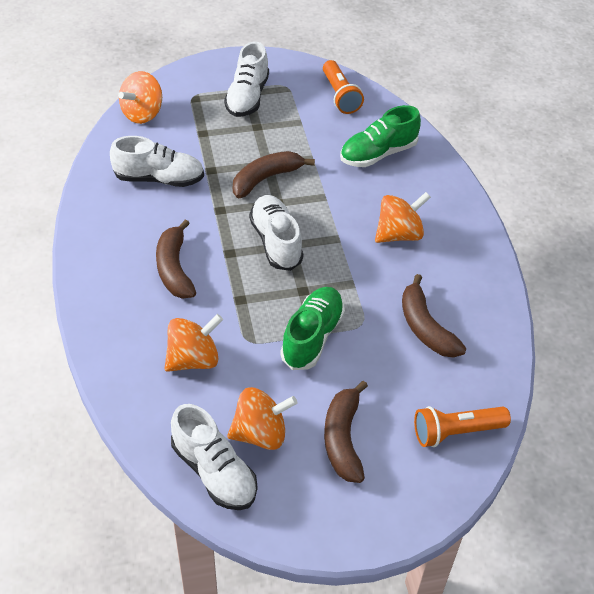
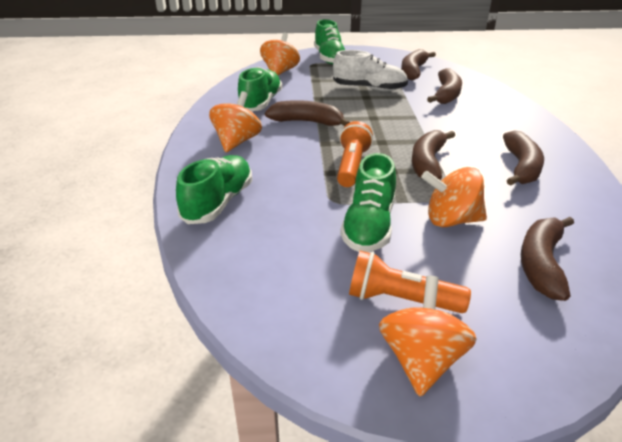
brown banana: [156,219,196,299] [233,151,315,198] [324,381,368,483] [402,274,467,358] = 4 -> [265,100,350,126] [401,49,436,80] [412,130,455,180] [427,68,462,104] [503,130,544,186] [521,217,574,301] = 6
green shoe: [280,287,345,370] [340,105,421,167] = 2 -> [176,155,252,224] [237,67,282,111] [314,19,345,64] [340,153,396,252] = 4
white shoe: [110,136,204,187] [171,404,257,510] [224,42,269,117] [249,195,303,271] = 4 -> [333,50,408,91] = 1

